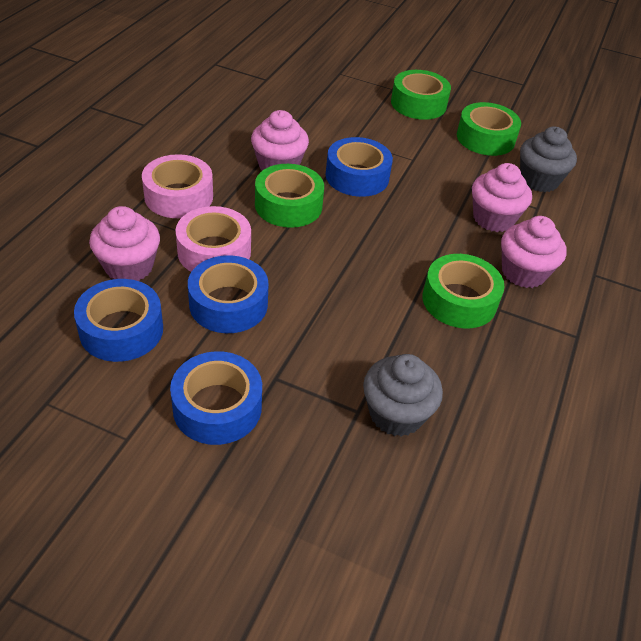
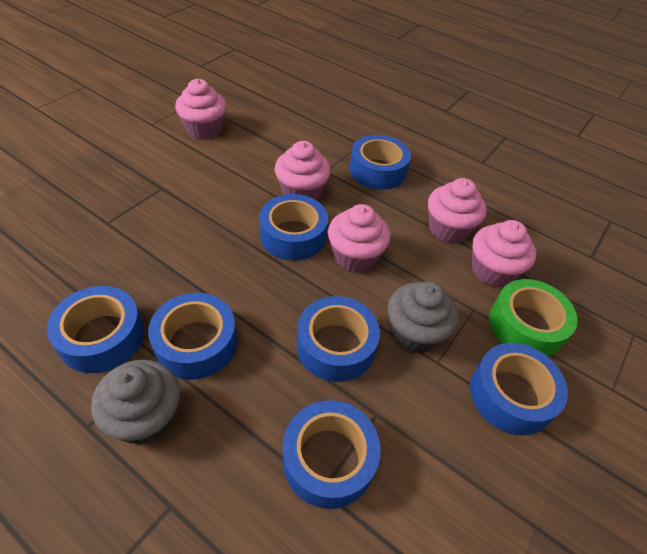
blue tape: [74,279,163,362] [170,351,262,445] [188,255,269,333] [326,137,393,197] = 4 -> [47,286,144,373] [148,292,237,380] [259,194,328,261] [283,400,381,509] [297,296,380,382] [349,135,411,190] [470,343,568,436] = 7
green tape: [255,164,324,228] [391,70,451,120] [422,254,505,329] [457,102,521,156] = 4 -> [489,279,577,357] = 1
pink cupcake: [89,206,160,281] [251,110,309,171] [472,163,532,232] [501,216,567,288] = 4 -> [175,79,226,140] [275,141,331,200] [328,204,390,273] [428,178,487,243] [472,220,537,287] = 5
pink tape: [142,154,213,218] [175,206,251,272] = 2 -> none = 0

